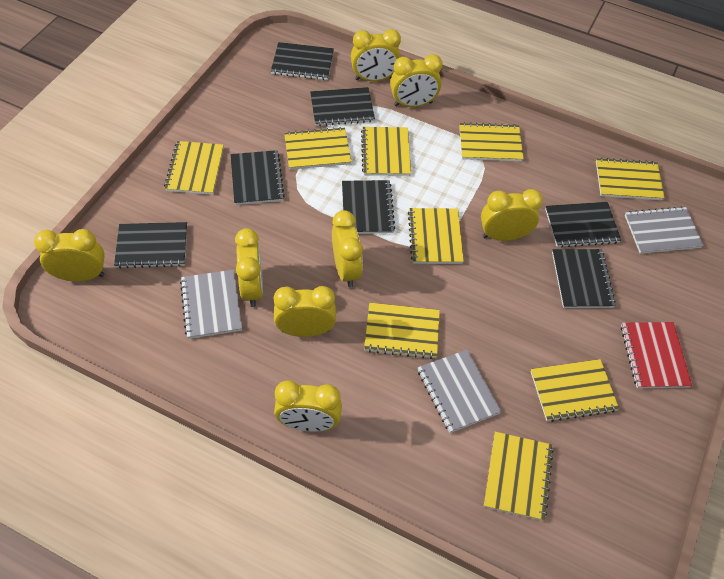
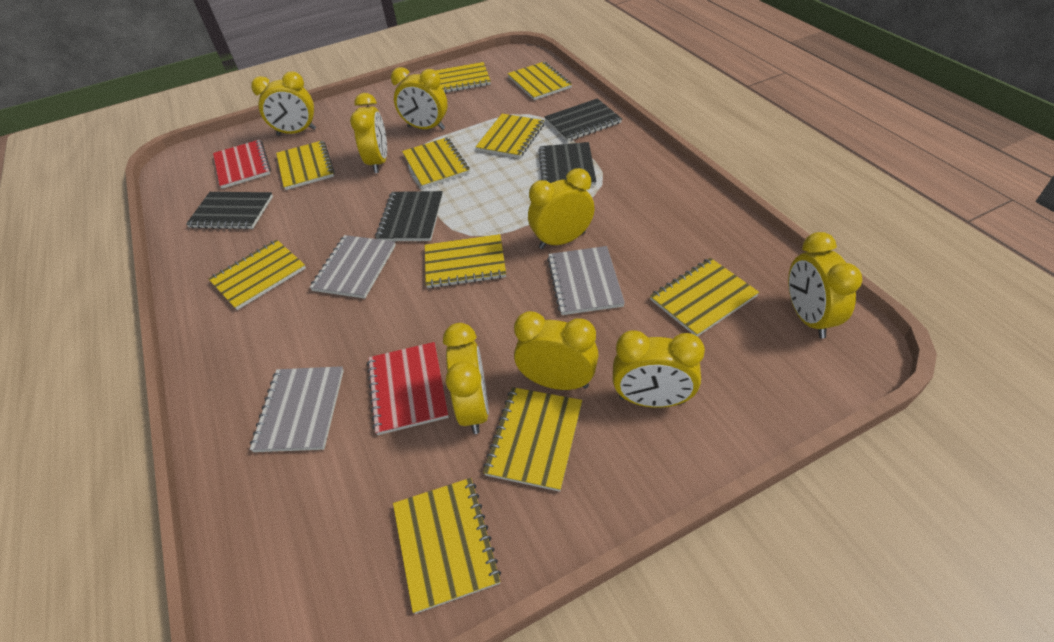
black notebook: [114,222,187,269] [230,150,285,205] [271,42,334,80] [310,87,375,126] [342,180,395,234] [545,202,621,248] [552,249,616,308] = 7 -> [186,192,273,229] [375,191,443,241] [538,142,597,185] [544,98,622,142] = 4
red notebook: [621,322,692,388] = 1 -> [213,140,271,189] [367,342,449,435] = 2
yellow notebook: [164,141,224,195] [284,127,352,170] [361,127,411,176] [364,303,440,359] [408,208,464,264] [459,122,524,161] [484,432,554,521] [531,359,619,422] [596,157,665,200] = 9 -> [208,239,306,310] [276,140,335,190] [393,478,501,614] [402,137,470,188] [425,234,506,288] [435,62,491,93] [476,114,544,158] [483,387,582,492] [507,62,572,100] [650,258,759,337] = 10

